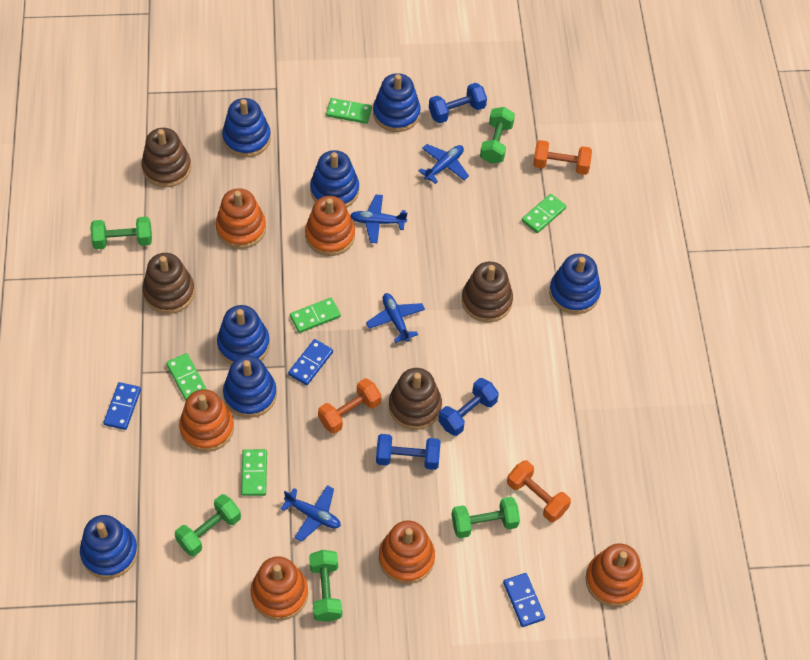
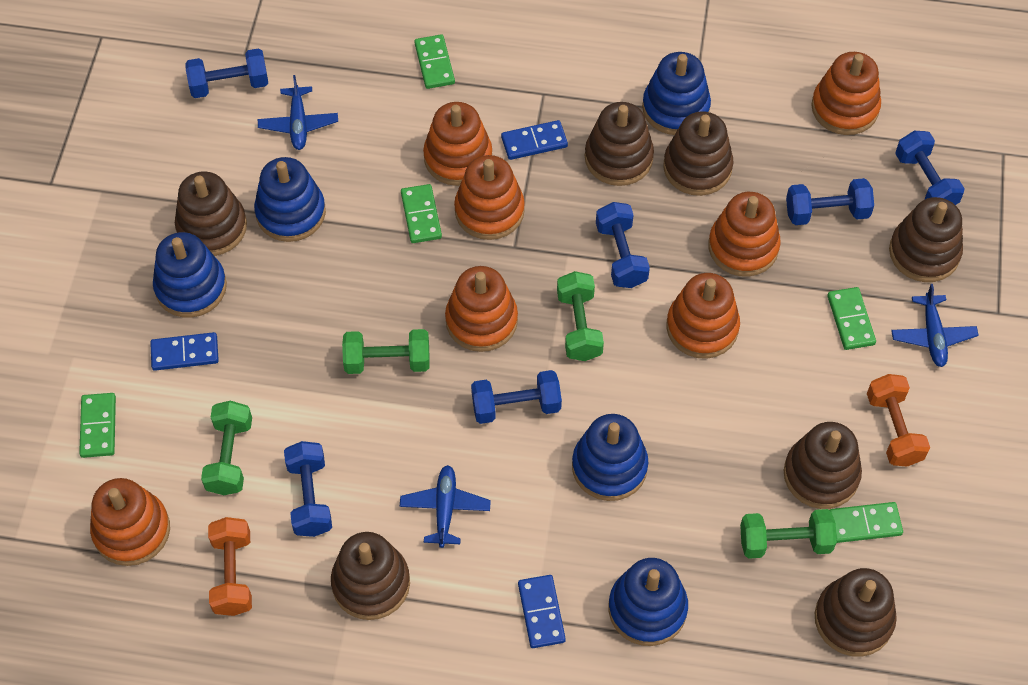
blue dumbbell: [376,434,441,470] [429,83,487,123] [438,378,499,436] = 3 -> [185,48,268,98] [284,441,332,537] [471,370,562,424] [596,202,650,288] [786,178,874,225] [895,131,965,205] = 6
blue plane: [281,485,341,542] [350,195,407,243] [366,293,425,343] [419,144,469,184] = 4 -> [258,75,338,150] [400,465,491,548] [891,284,979,367] = 3
blue stacking toy: [80,515,138,579] [217,305,270,364] [222,98,271,157] [223,356,277,418] [310,150,359,207] [373,73,421,132] [549,253,601,314] = 7 -> [153,232,227,318] [254,157,326,242] [572,414,648,501] [608,558,688,646] [642,52,711,135] = 5
brown stacking toy: [142,128,191,187] [143,253,195,314] [389,368,442,430] [462,262,513,323] = 4 -> [175,172,247,256] [331,532,410,620] [585,102,654,186] [663,111,733,196] [784,422,862,509] [815,568,897,657] [889,197,963,282] = 7
green dumbbell: [90,217,152,249] [175,494,241,556] [309,550,342,622] [451,497,520,538] [480,107,515,164] = 5 -> [201,401,252,495] [342,329,430,374] [557,271,604,361] [740,509,837,559] = 4
orange dumbbell: [318,378,381,434] [507,460,571,522] [533,140,592,175] = 3 -> [208,517,252,616] [867,374,930,466] = 2
orange stacking toy: [179,389,234,452] [216,188,266,249] [251,556,308,621] [305,196,355,256] [379,521,435,584] [585,543,643,607] = 6 -> [90,478,170,566] [423,102,492,186] [445,266,518,352] [454,155,525,240] [666,273,740,359] [708,192,781,277] [811,52,881,135] = 7

